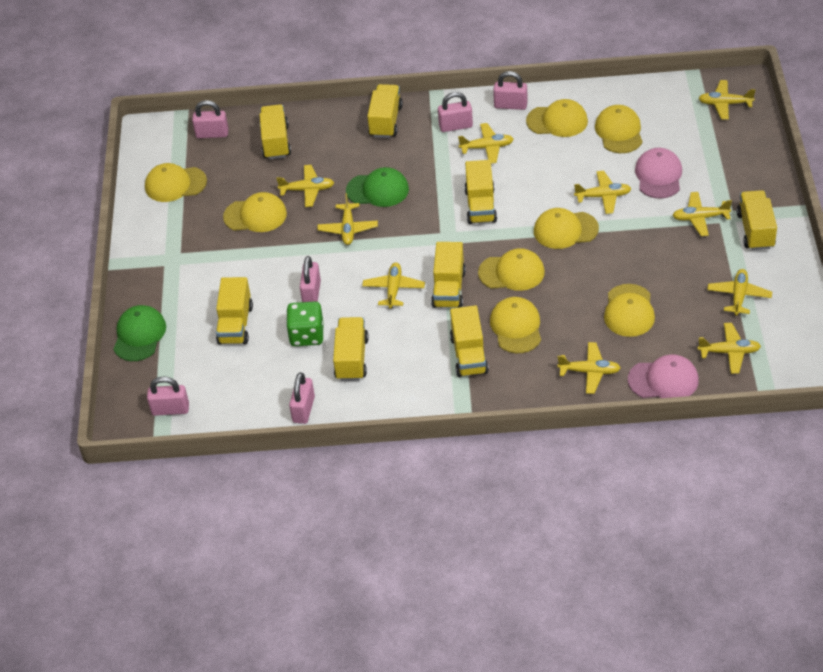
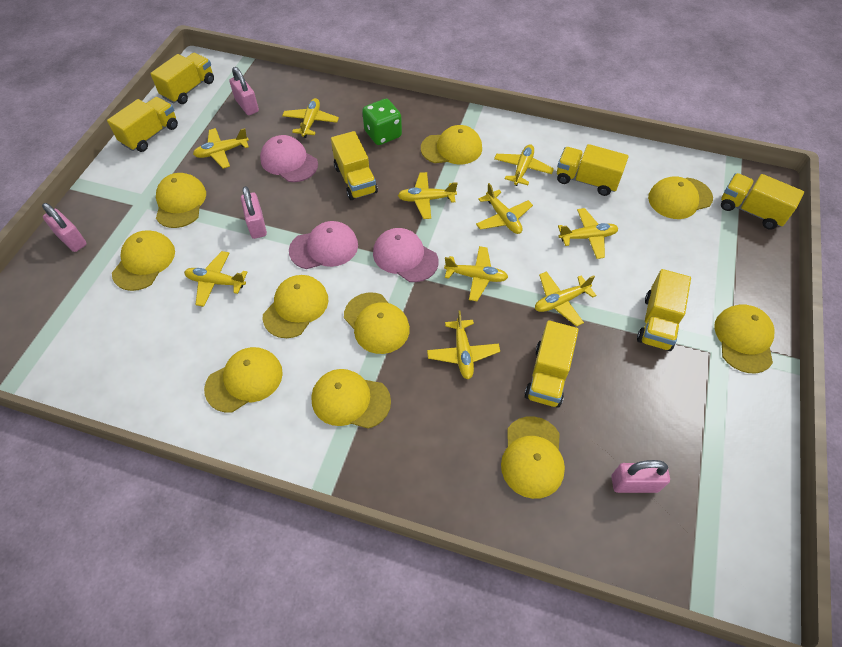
green cap: [114,305,166,361] [346,167,409,207] = 2 -> none = 0
pink cap: [628,354,699,398] [635,148,682,199] = 2 -> [260,135,318,182] [289,221,358,269] [373,228,439,282] = 3
pink padlock: [147,376,189,416] [192,100,229,138] [289,372,315,424] [300,256,321,302] [438,92,473,132] [493,71,528,110] = 6 -> [42,203,87,252] [229,67,259,115] [241,186,267,239] [611,460,670,493] = 4
yellow cap: [145,163,207,202] [223,192,287,232] [478,248,545,291] [490,297,541,353] [526,99,588,137] [534,208,599,249] [595,105,643,153] [604,284,655,337] = 8 -> [112,230,175,291] [156,173,206,228] [204,347,283,413] [263,275,328,338] [311,369,391,429] [344,292,410,354] [421,125,482,164] [501,416,565,499] [648,176,713,219] [714,304,774,373] = 10
yellow truck: [216,277,253,345] [260,104,291,159] [333,317,369,381] [367,84,403,138] [431,242,466,308] [450,305,489,377] [464,160,497,224] [737,190,777,250] = 8 -> [107,97,178,152] [150,53,214,104] [331,131,378,200] [524,320,578,408] [557,144,629,196] [637,269,691,351] [721,173,804,229] = 7

